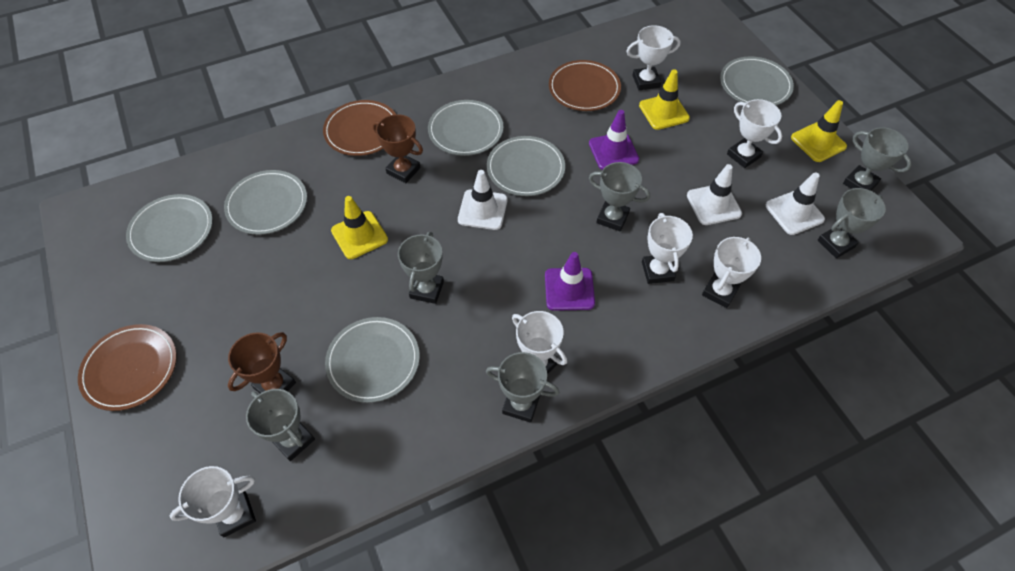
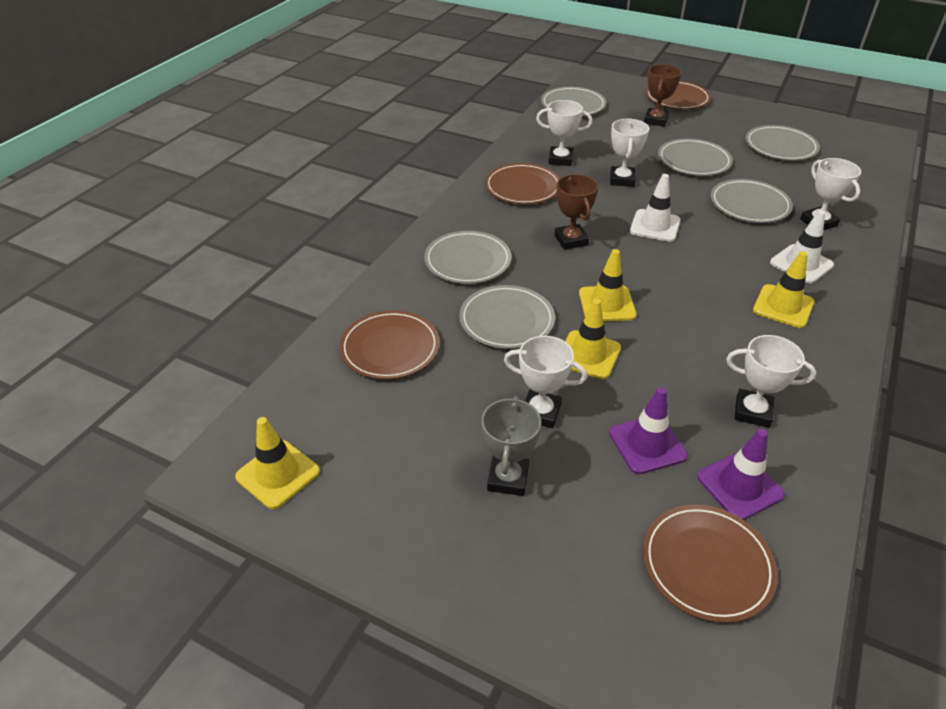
brown plate: [78,324,177,411] [323,100,396,156] [549,60,621,111] = 3 -> [340,310,440,380] [485,163,560,204] [643,504,778,623] [646,81,711,109] = 4
grey trophy: [246,389,315,461] [398,232,444,304] [486,352,559,423] [589,162,650,232] [818,188,886,258] [843,127,912,191] = 6 -> [481,396,541,496] = 1
white traffic cone: [458,170,508,230] [687,164,742,225] [766,173,825,235] = 3 -> [630,174,680,242] [770,210,834,284] = 2
white trophy: [170,466,256,537] [512,311,567,374] [626,25,681,90] [642,213,693,284] [702,237,761,308] [727,99,782,168] = 6 -> [504,336,587,428] [536,100,592,166] [610,119,649,187] [726,335,816,428] [800,158,861,230] = 5
yellow traffic cone: [331,196,388,259] [639,69,690,130] [791,100,847,162] = 3 -> [235,417,320,509] [565,299,621,379] [579,249,637,321] [753,251,814,328] = 4

